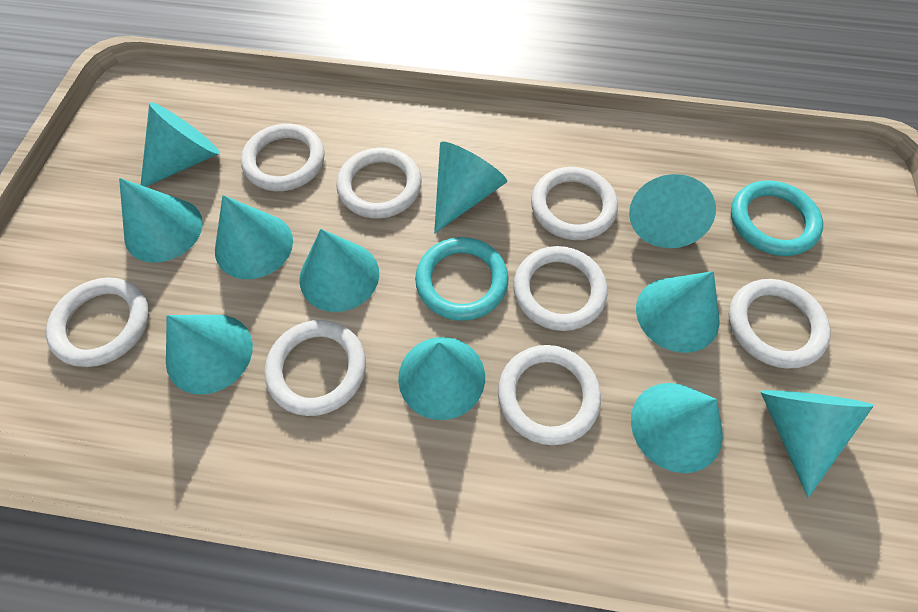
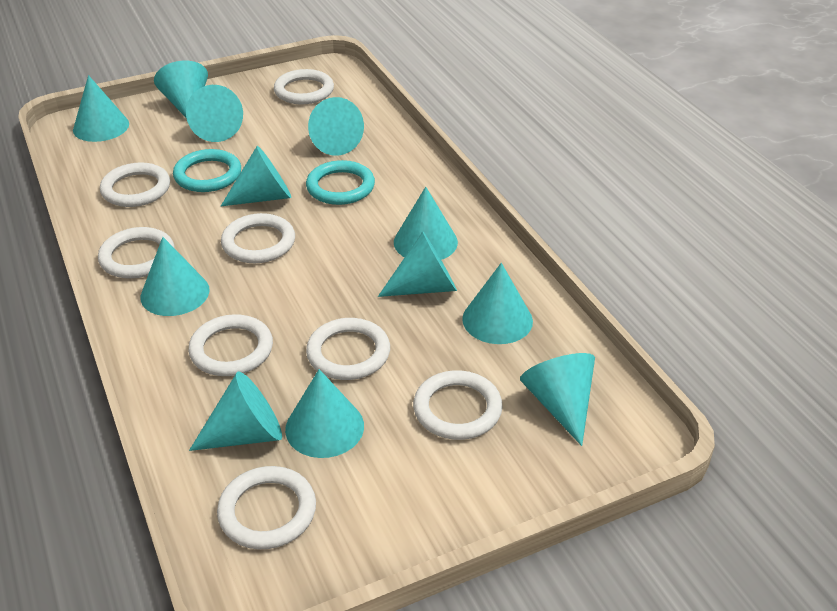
turquoise cone: [119,178,203,263] [141,102,220,187] [166,315,253,395] [215,195,293,279] [300,229,379,312] [398,337,485,420] [434,142,507,233] [629,174,716,248] [631,383,723,473] [636,271,719,353] [760,390,874,498] = 11 -> [73,75,129,142] [140,237,210,316] [154,61,208,117] [186,85,243,142] [189,372,282,451] [221,146,291,206] [285,369,364,458] [308,97,364,156] [378,231,457,297] [394,187,458,260] [462,263,533,344] [520,353,595,446] = 12

